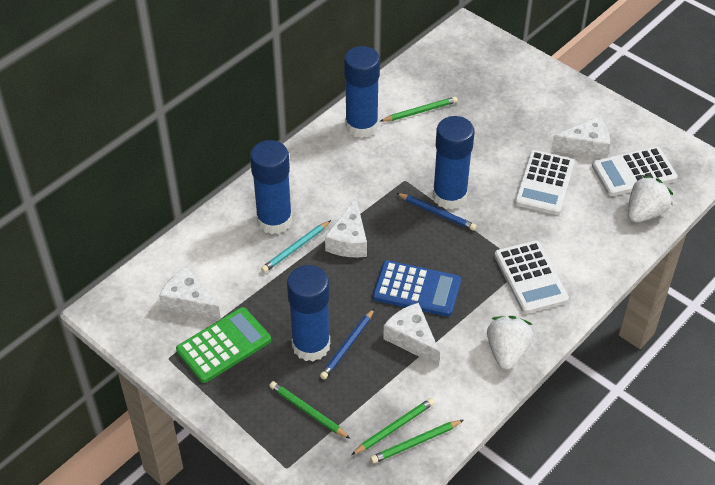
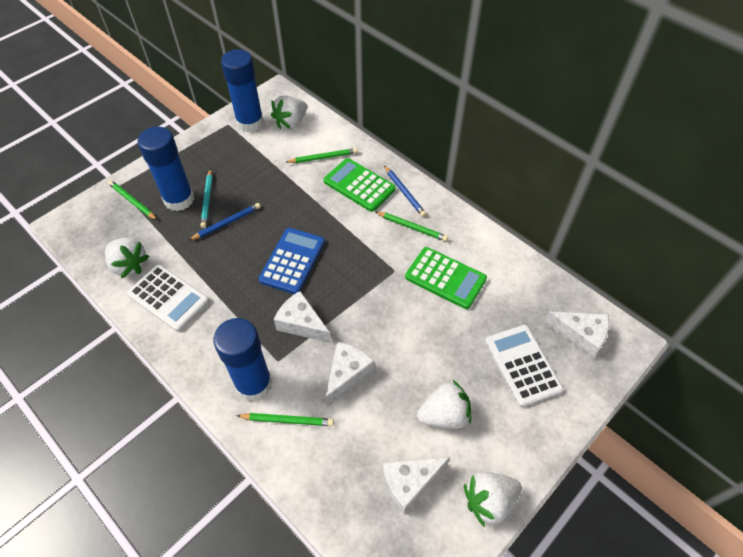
blue glue stick: [250,140,292,234] [287,265,330,361] [344,46,380,138] [432,116,475,210] = 4 -> [137,127,194,211] [213,318,272,401] [221,49,264,132] = 3
green calculator: [176,307,271,383] = 1 -> [324,158,396,212] [405,247,487,309] = 2
white calculator: [494,240,569,314] [514,150,575,215] [592,147,678,196] = 3 -> [127,265,209,332] [485,325,563,407] = 2
white strawberry: [487,316,533,370] [628,175,673,222] = 2 -> [105,238,149,278] [271,96,307,129] [417,380,471,429] [464,472,522,527] = 4

